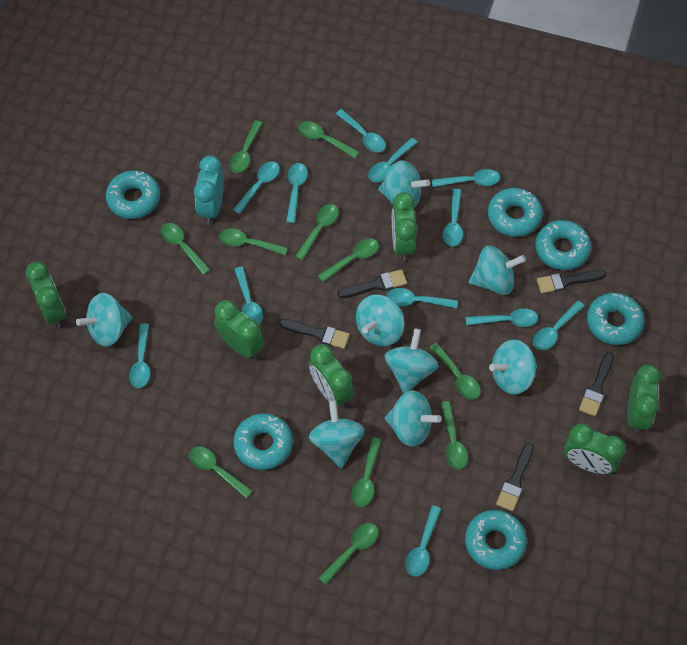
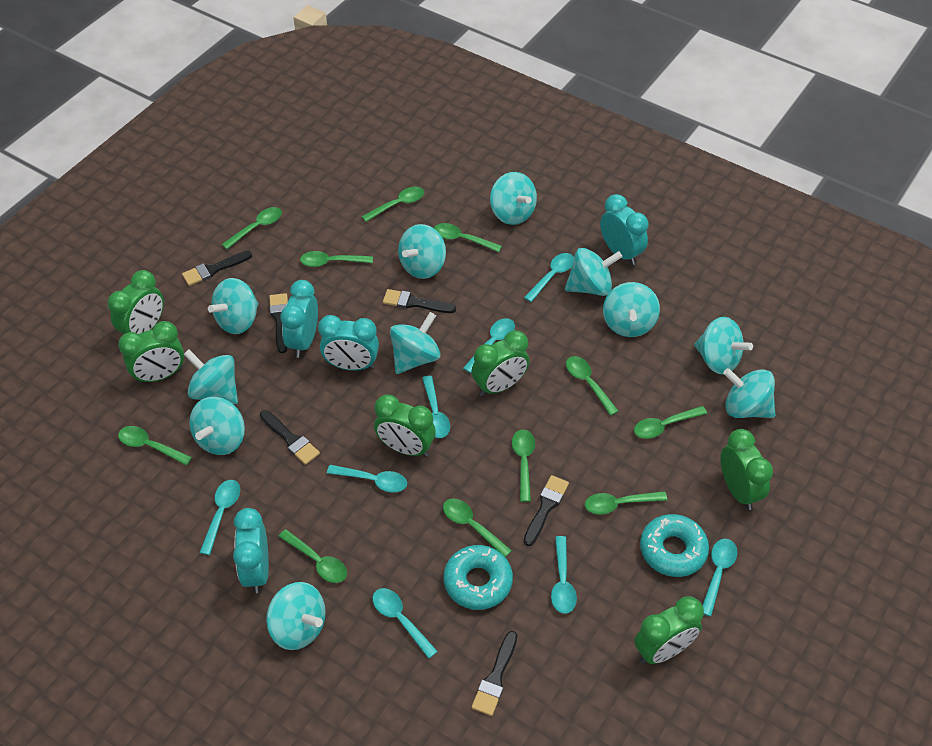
black brush: [279,319,350,349] [337,269,407,298] [496,443,534,511] [537,270,606,294] [579,352,614,416] = 5 -> [182,251,252,286] [260,410,320,465] [269,293,288,353] [383,289,456,313] [472,631,517,716] [524,475,569,546] = 6
turquoise clock: [194,156,224,224] = 1 -> [233,508,269,593] [280,280,318,358] [318,315,379,371] [600,194,648,265] = 4
turquoise donut: [106,170,160,219] [233,413,293,470] [465,510,527,570] [488,188,543,237] [535,220,591,270] [587,293,644,345] = 6 -> [444,545,513,610] [640,514,709,577] = 2
turquoise spinning top: [76,293,133,347] [309,400,365,468] [356,295,404,346] [378,160,430,208] [385,329,438,393] [385,391,441,447] [469,246,526,295] [489,340,537,395] = 8 -> [184,349,238,404] [189,397,245,455] [208,278,258,334] [266,582,326,650] [390,312,441,374] [398,224,446,279] [490,172,537,225] [565,248,622,296] [603,282,660,337] [694,317,753,375] [723,368,775,418] = 11
turquoise spoon: [129,323,150,388] [233,162,280,214] [234,267,263,325] [286,163,308,223] [336,109,386,152] [368,138,418,182] [386,288,458,308] [406,505,441,577] [432,169,500,187] [443,189,463,246] [466,308,538,327] [533,300,585,350] = 12 -> [199,480,240,555] [327,465,407,492] [373,588,438,659] [422,376,450,438] [463,318,515,373] [524,253,574,302] [551,536,577,614] [702,539,737,616] = 8

